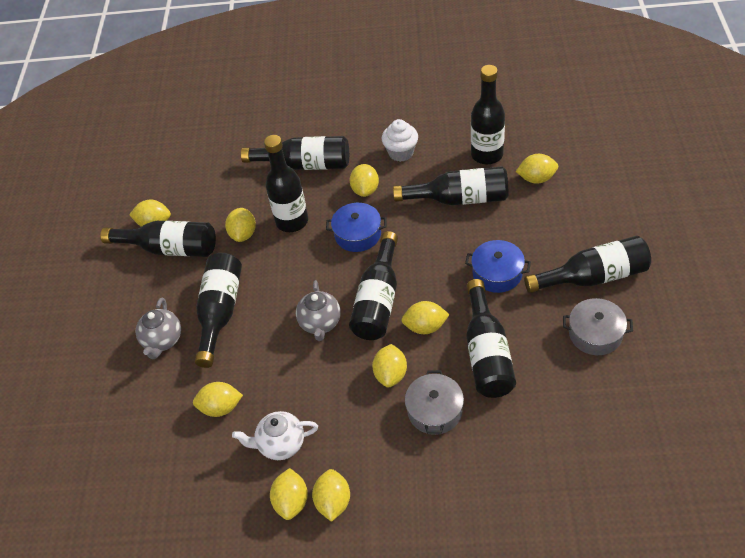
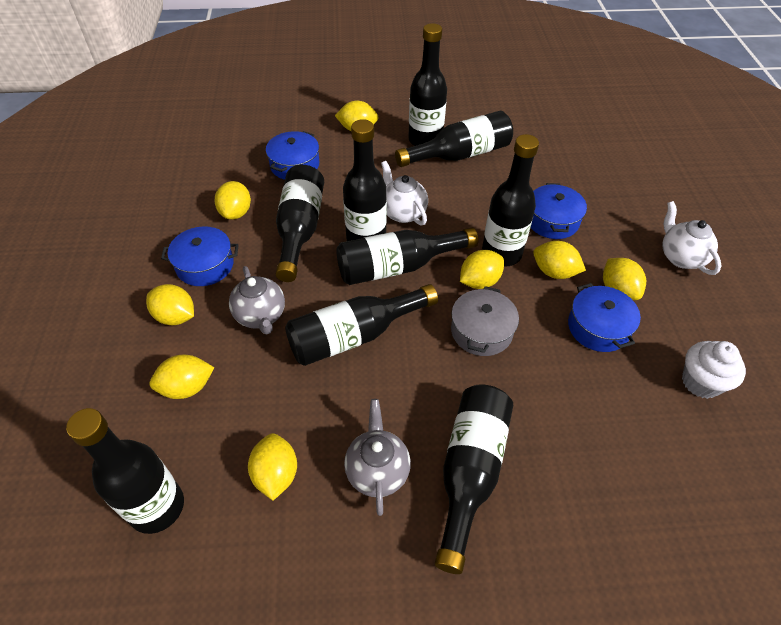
blue pot: [326,203,386,252] [465,240,531,293] = 2 -> [161,227,239,286] [266,131,319,180] [530,183,587,239] [568,283,641,352] = 4
grey pot: [405,370,464,435] [563,298,633,355] = 2 -> [451,286,519,356] = 1
white teapot: [232,411,318,460] = 1 -> [381,161,428,226] [662,201,721,275] = 2
yellow lemon: [129,199,171,227] [193,382,243,417] [225,208,256,242] [270,468,308,520] [312,469,350,522] [350,164,379,197] [372,344,407,388] [401,301,450,334] [516,154,558,184] = 9 -> [146,284,194,325] [149,355,215,399] [215,181,251,220] [248,433,297,500] [335,101,379,131] [460,250,504,289] [533,241,586,279] [603,258,646,300] = 8

